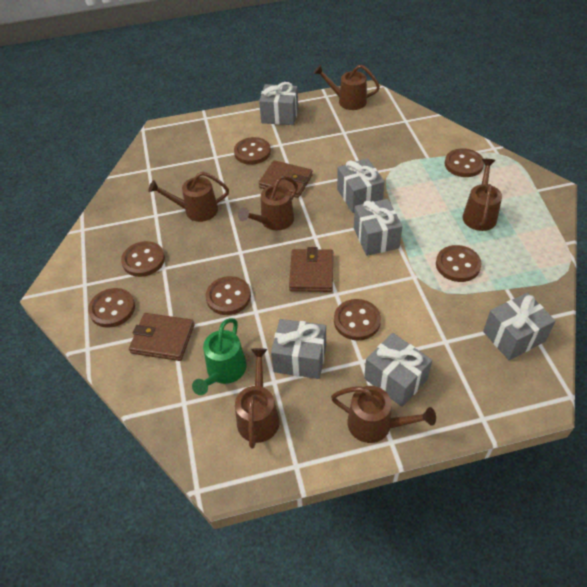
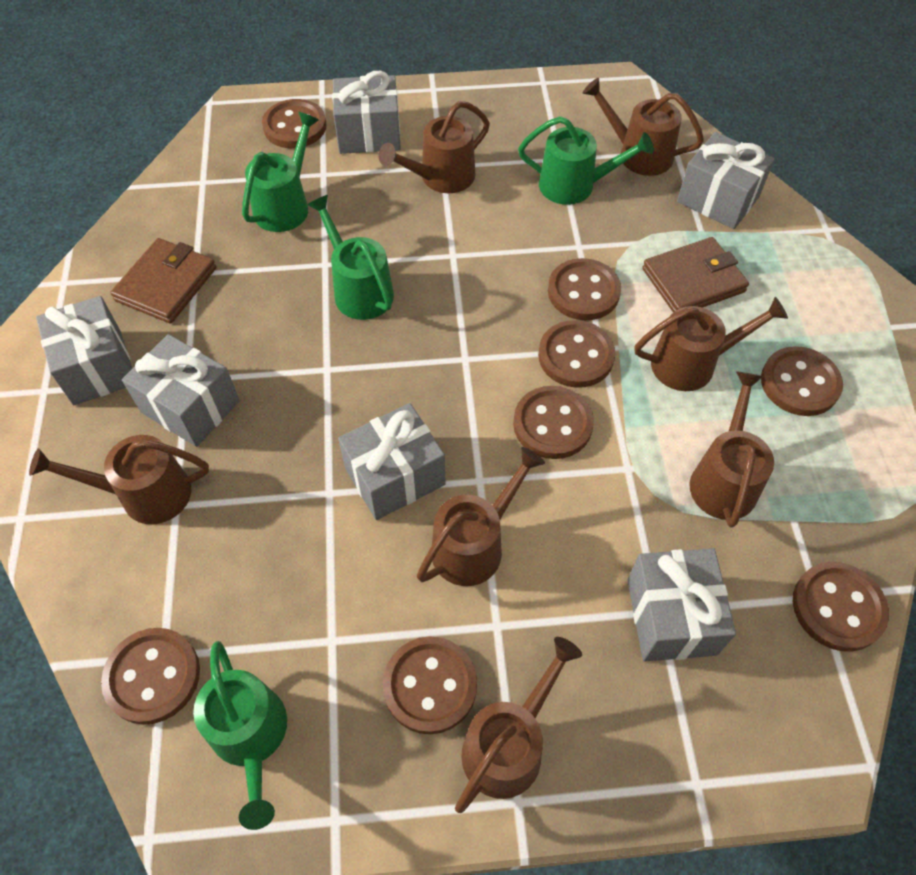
brown button: [88,288,135,328] [121,241,165,277] [206,276,251,315] [234,137,271,165] [334,299,381,340] [436,245,482,282] [445,148,484,177] = 7 -> [101,628,200,725] [262,99,326,148] [383,636,477,734] [513,386,594,459] [538,320,615,388] [548,258,621,320] [761,346,843,416] [793,562,889,652] = 8
brown wallet: [129,313,194,361] [259,160,313,198] [289,247,333,292] = 3 -> [110,238,216,324] [642,237,749,313] = 2
brown watering can: [148,172,229,222] [235,348,280,448] [238,176,298,231] [314,65,380,110] [331,386,436,443] [463,159,502,231] = 6 -> [29,435,209,524] [379,101,490,193] [417,447,545,586] [455,637,582,813] [583,78,704,176] [634,297,788,391] [690,371,774,528] = 7
green watering can: [192,318,247,395] = 1 -> [193,641,287,830] [242,112,319,232] [307,195,394,320] [518,116,654,205] = 4

